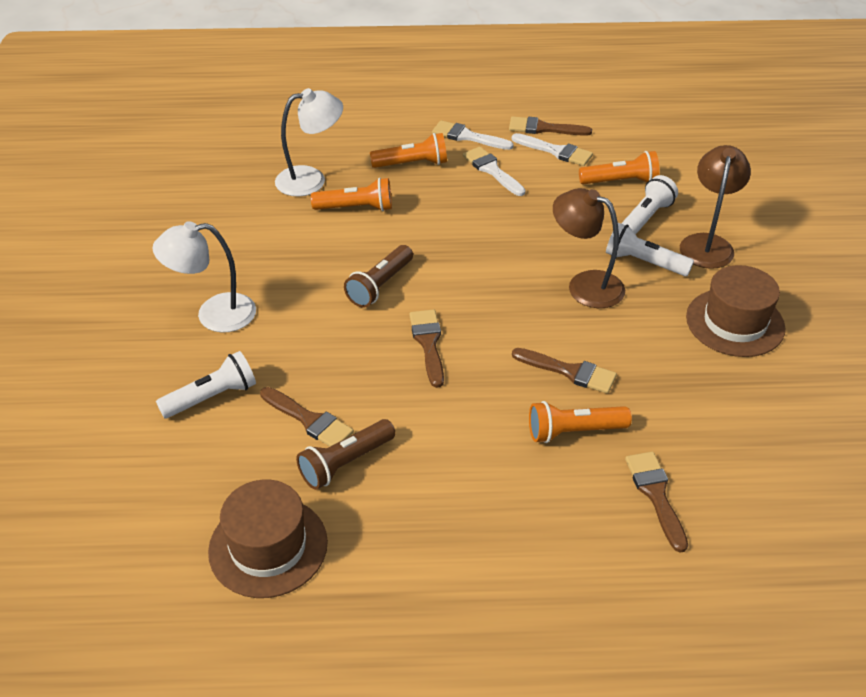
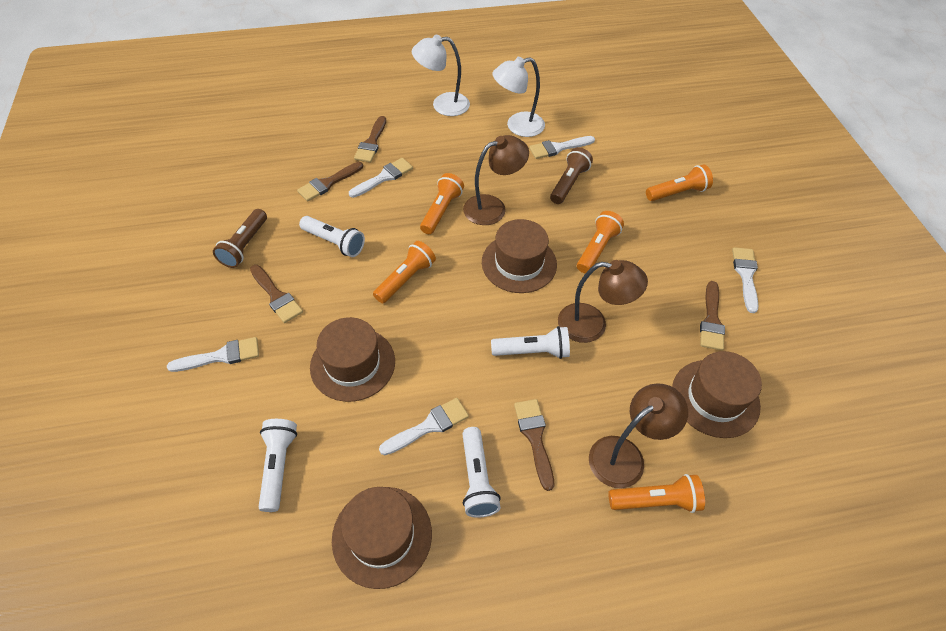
brown hat: [208,480,328,598] [686,265,785,357] = 2 -> [310,317,395,402] [332,487,432,589] [482,219,557,293] [672,351,762,438] = 4
brown lamp: [553,188,625,308] [680,145,751,269] = 2 -> [463,135,529,225] [558,260,648,343] [589,383,688,488] = 3
orange flashlight: [311,178,392,211] [370,133,447,168] [529,401,632,443] [579,151,660,184] = 4 -> [373,241,436,303] [420,173,464,234] [577,211,624,273] [608,474,705,513] [646,164,713,201] = 5
white brush: [432,120,514,150] [463,147,525,196] [512,133,593,166] = 3 -> [167,337,259,372] [349,158,413,198] [379,398,469,455] [529,136,595,159] [732,247,758,313] = 5
white flashlight: [156,351,256,418] [606,223,694,276] [621,175,678,235] = 3 -> [259,419,297,512] [299,216,365,257] [462,427,501,518] [491,326,570,359] = 4

